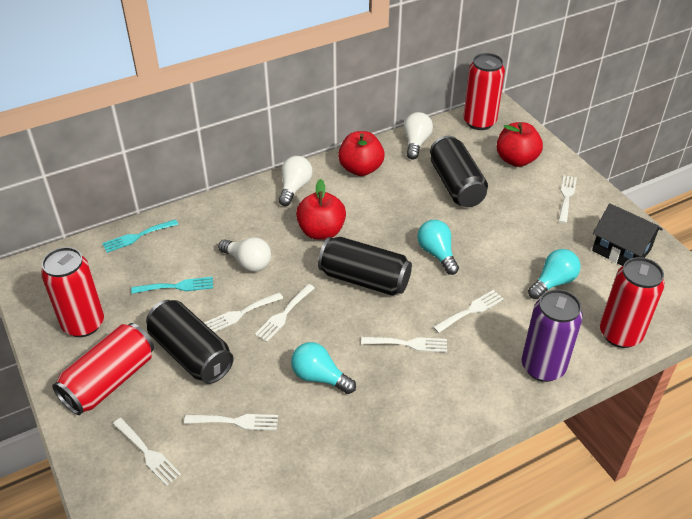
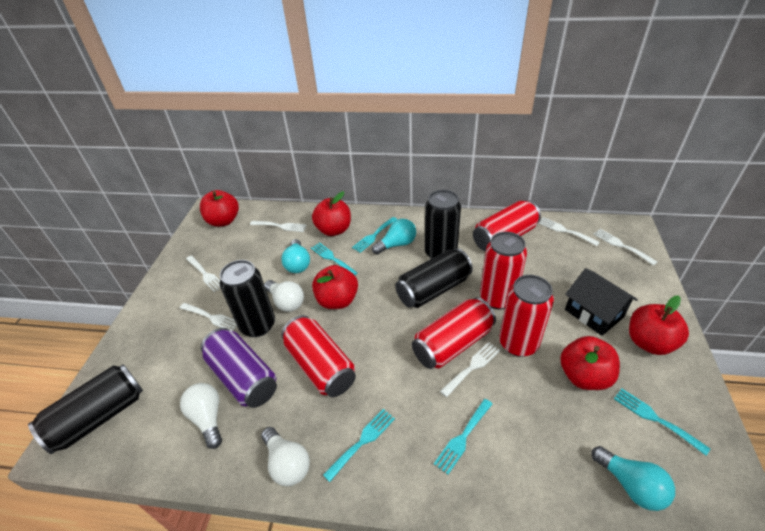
black can: [146,300,234,384] [318,237,412,296] [430,136,488,207] = 3 -> [28,364,143,454] [220,260,275,337] [395,249,473,308] [425,190,461,259] = 4
red apple: [296,179,346,240] [338,131,385,176] [497,122,543,167] = 3 -> [200,190,239,227] [312,191,351,236] [312,265,358,309] [560,336,620,390] [629,296,689,355] = 5
red can: [41,247,104,337] [52,323,154,415] [463,53,505,130] [600,257,665,348] = 4 -> [282,315,356,397] [412,297,496,369] [473,200,541,251] [480,232,527,310] [499,275,554,357] = 5
turquoise fork: [102,219,178,253] [131,277,213,294] = 2 -> [311,242,357,275] [323,409,395,482] [352,217,397,253] [434,399,492,475] [614,388,710,456] = 5
white fork: [113,418,181,486] [184,414,278,431] [204,292,283,332] [255,284,315,342] [361,337,447,352] [433,290,504,333] [559,175,577,223] = 7 -> [180,303,237,331] [186,255,221,292] [250,221,307,232] [440,342,500,397] [538,217,600,246] [593,229,657,266] = 6

